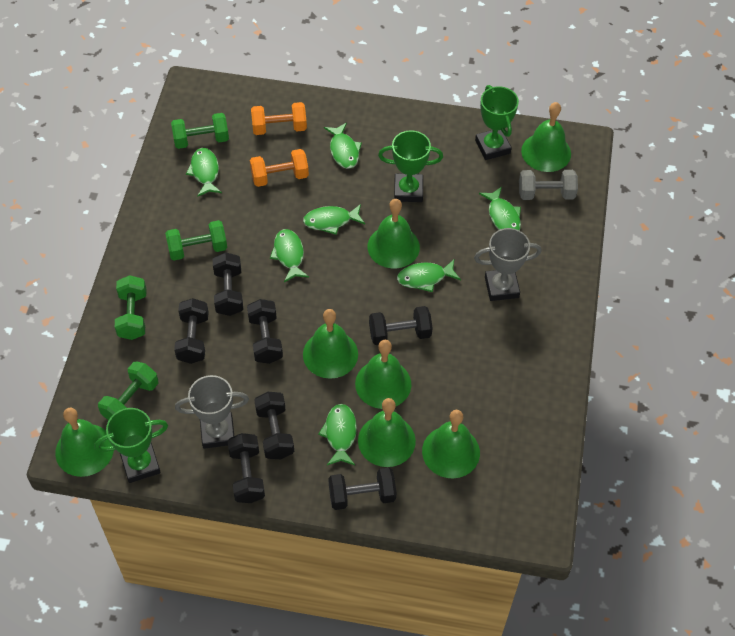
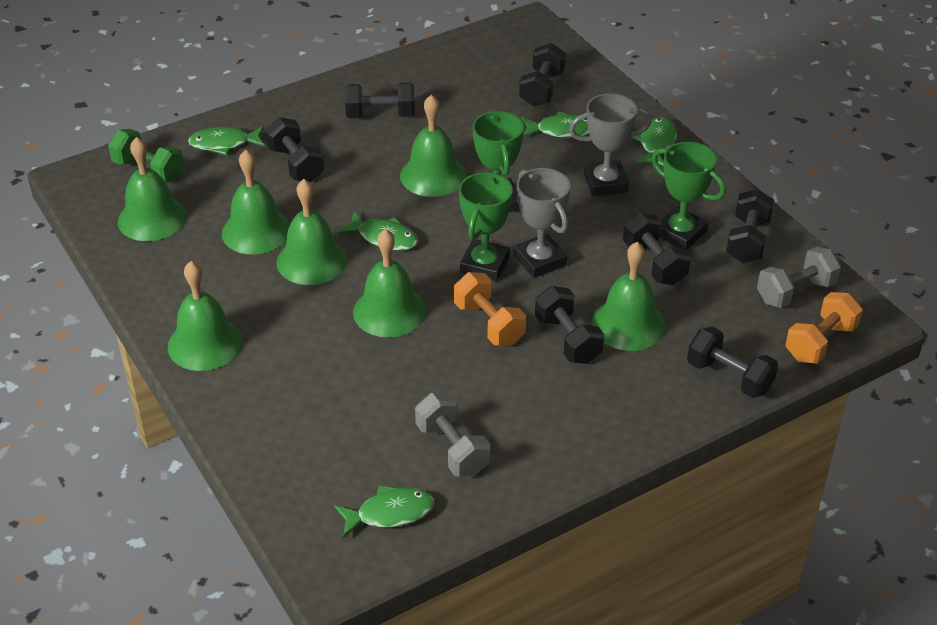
green dumbbell: [98,362,158,421] [115,275,146,340] [165,220,227,260] [171,113,229,149] = 4 -> [108,129,184,183] = 1
green fish: [186,148,222,197] [270,229,309,282] [303,204,365,235] [318,404,357,465] [324,123,362,169] [397,260,461,292] [479,187,521,231] = 7 -> [188,126,265,155] [334,486,434,538] [337,211,418,251] [522,111,589,138] [632,118,677,166] = 5
grey dumbbell: [519,170,578,200] = 1 -> [415,393,491,476] [757,247,841,308] = 2

